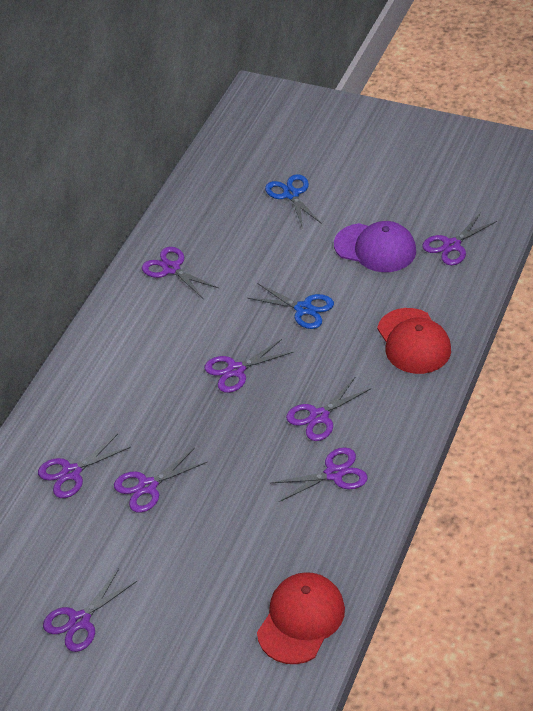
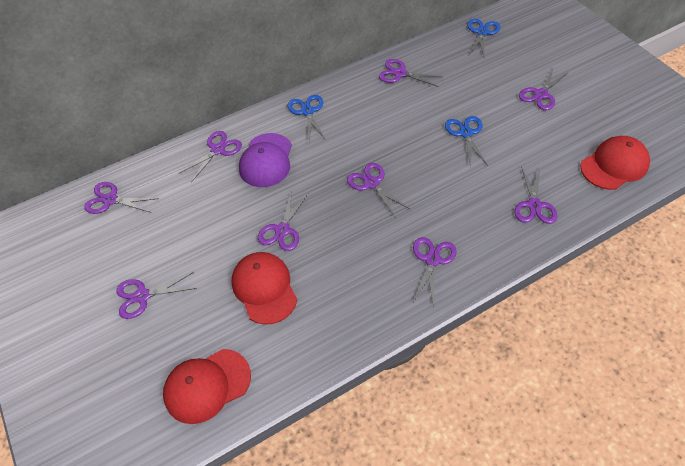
blue scissors: [247,283,334,329] [265,174,322,229] = 2 -> [288,95,326,142] [445,116,488,168] [467,19,501,57] = 3
purple scissors: [38,434,131,498] [43,569,137,652] [114,448,207,513] [142,247,218,298] [205,339,294,393] [271,447,368,502] [286,377,372,441] [422,213,497,265] = 8 -> [84,182,159,214] [116,272,197,319] [179,131,242,182] [258,190,308,251] [347,163,410,217] [379,59,442,87] [413,237,457,307] [514,166,558,224] [519,67,569,110] = 9
red cap: [257,572,345,664] [377,308,451,374] = 2 -> [163,349,251,424] [231,252,297,325] [580,136,650,190] = 3

